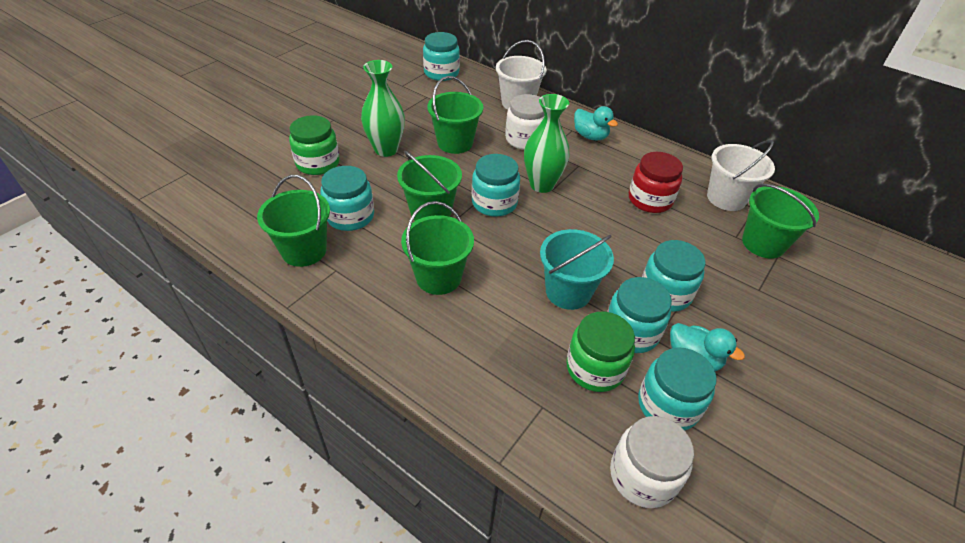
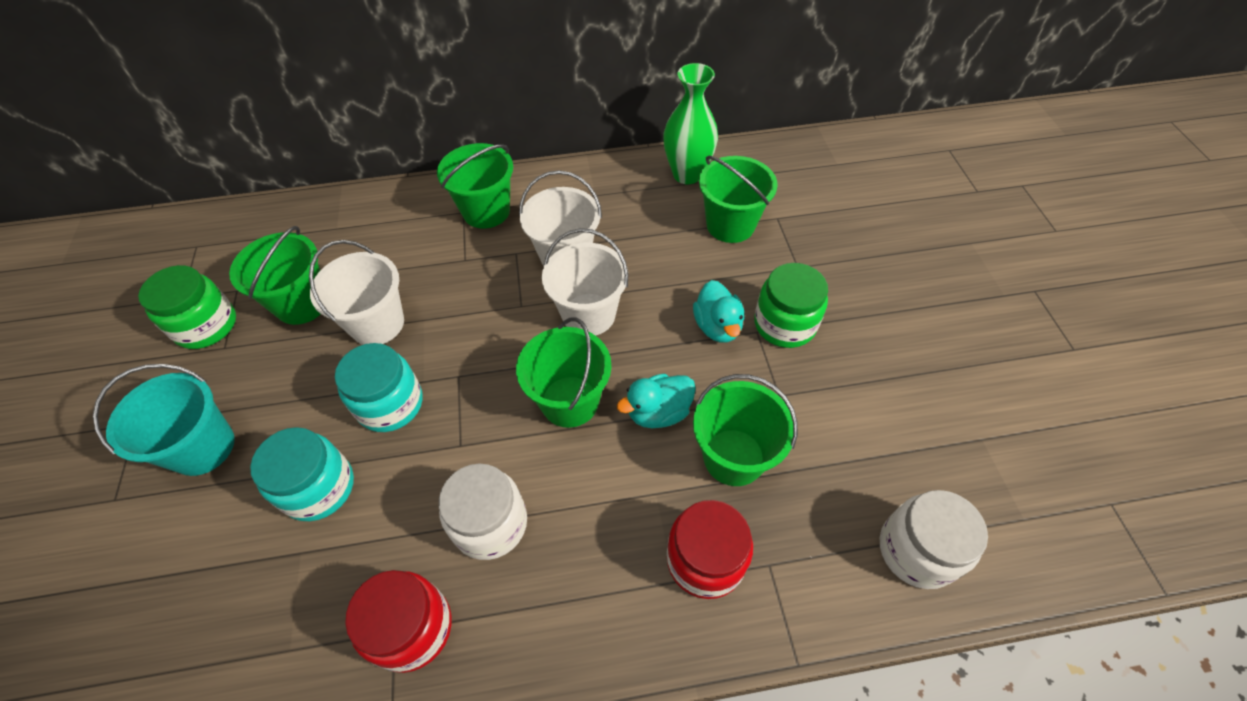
green vase: [361,60,405,157] [524,94,570,193] = 2 -> [663,63,718,184] = 1
red jar: [629,152,683,213] = 1 -> [345,570,452,673] [667,500,753,599] = 2
turquoise jar: [320,166,374,231] [423,32,460,81] [472,154,520,217] [607,277,672,353] [638,348,717,431] [642,240,706,312] = 6 -> [250,427,354,521] [335,343,422,432] = 2
white bucket: [496,40,546,109] [707,140,775,211] = 2 -> [309,240,404,345] [519,170,602,267] [542,228,628,336] = 3

